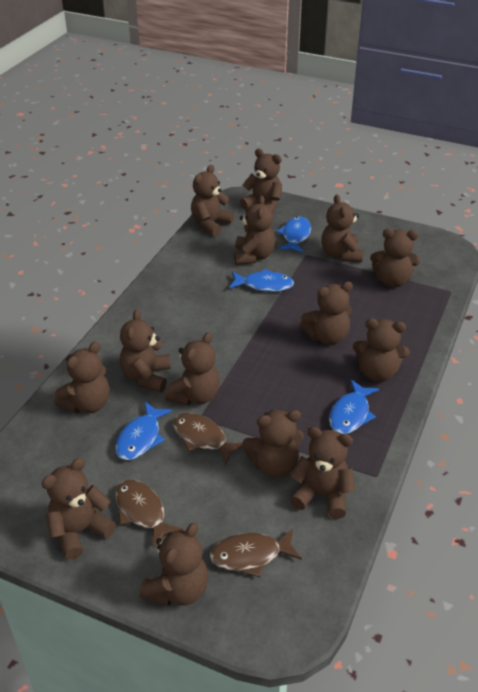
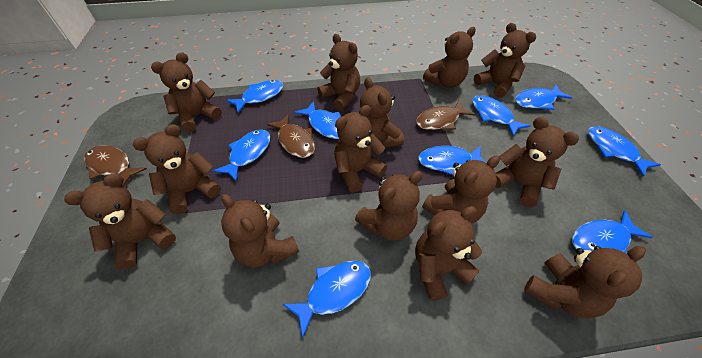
blue fish: [115,402,173,460] [229,269,294,292] [277,216,311,253] [329,379,379,434] = 4 -> [213,129,270,182] [226,80,283,113] [283,261,371,338] [295,101,341,139] [418,146,487,175] [472,95,531,136] [515,84,572,110] [572,211,653,254] [588,126,661,177] = 9

